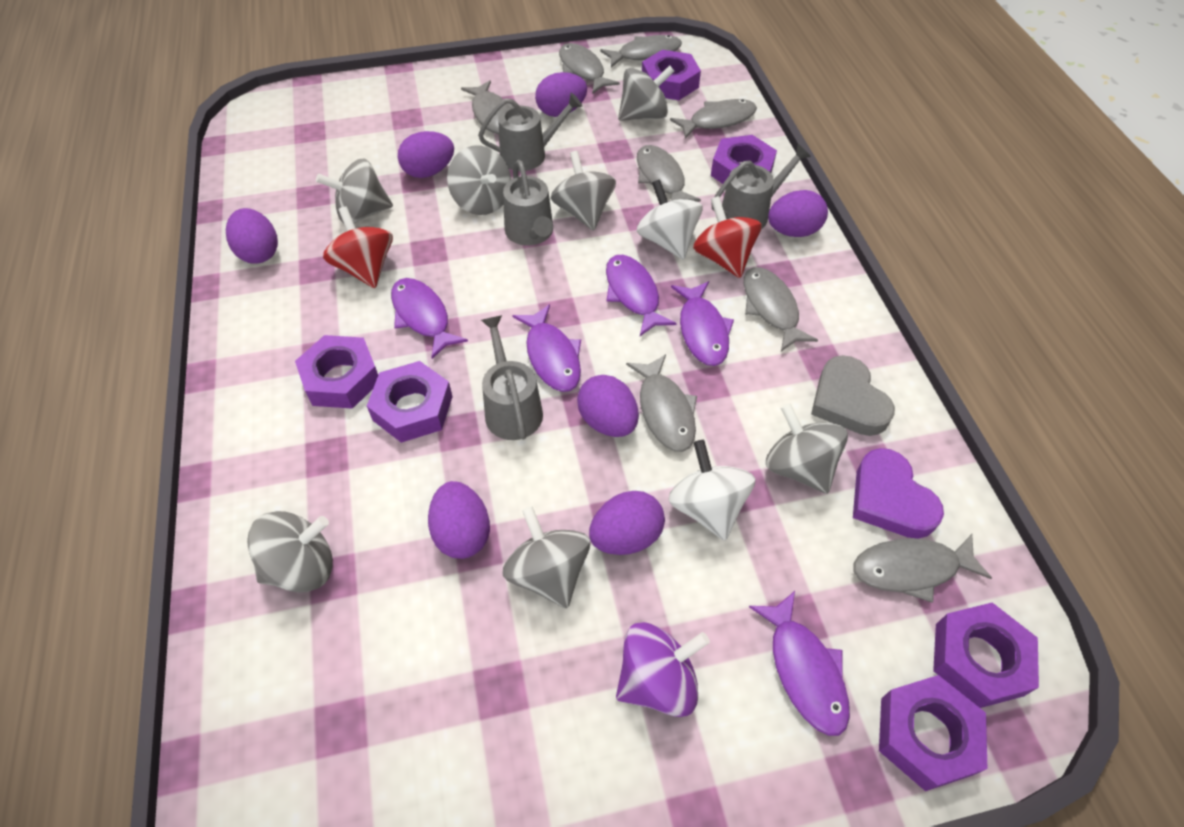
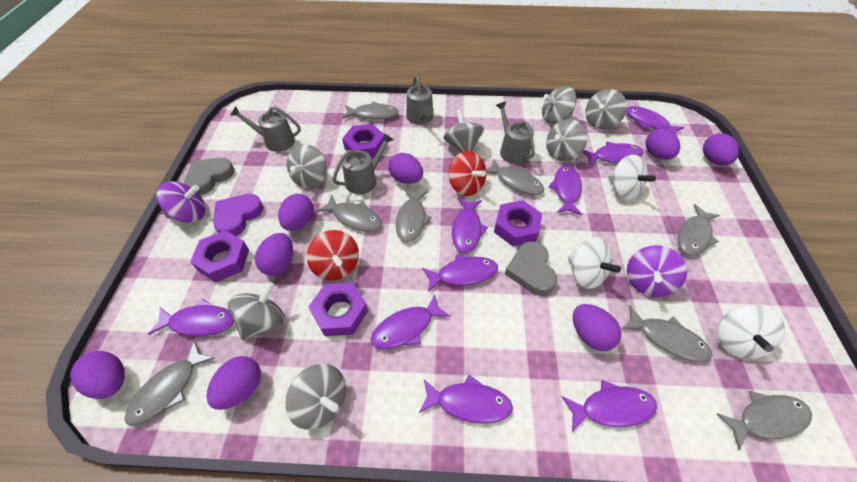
grey heart: [811,355,895,436] = 1 -> [184,158,235,195] [505,241,557,296] = 2
purple egg: [226,208,278,264] [398,131,454,178] [428,481,490,559] [535,72,587,117] [577,375,639,437] [589,491,665,555] [768,190,828,237] = 7 -> [70,351,125,399] [206,356,261,410] [255,233,293,276] [278,194,314,231] [388,153,423,184] [573,304,621,351] [646,128,680,160] [703,133,739,166] = 8
purple fish: [391,278,468,359] [512,304,581,392] [606,255,677,336] [671,281,734,366] [749,591,850,736] = 5 -> [148,299,234,337] [371,294,451,349] [419,375,513,424] [422,254,498,292] [452,198,488,253] [548,165,582,216] [562,380,657,432] [582,142,643,165] [626,106,684,134] = 9
purple nut: [295,335,378,409] [367,361,453,443] [642,50,701,100] [711,135,777,184] [879,675,987,791] [933,602,1039,708] = 6 -> [190,230,249,282] [308,282,368,336] [342,124,384,159] [494,200,542,246] = 4
purple spinning top: [616,622,710,717] = 1 -> [156,182,205,223] [627,245,687,297] = 2
white spinning top: [637,180,703,260] [668,440,756,541] = 2 -> [568,237,621,289] [608,155,656,200] [718,305,785,359] = 3

